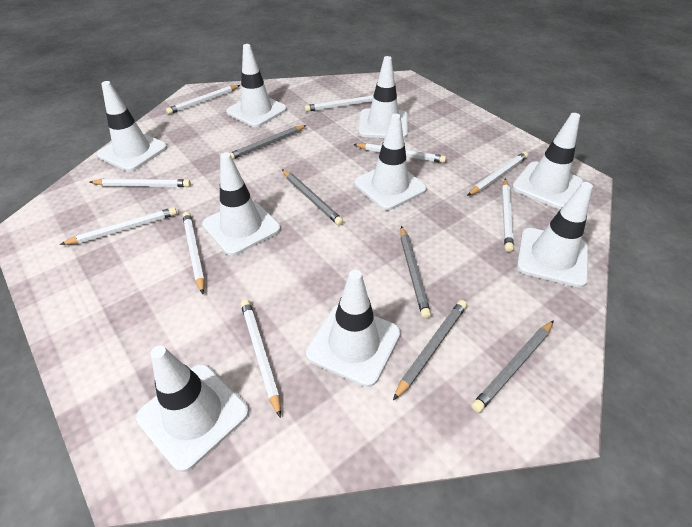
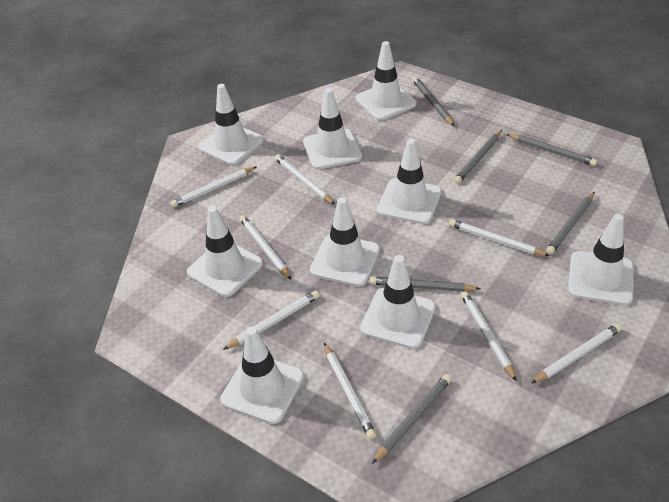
grey pencil: [230,125,307,159] [282,169,344,226] [393,300,467,400] [400,226,431,319] [471,320,554,413] = 5 -> [369,276,480,292] [372,374,452,464] [412,77,454,126] [454,130,502,184] [506,134,597,166] [546,192,595,255] = 6
white pencil: [60,207,177,245] [90,179,191,187] [166,85,240,114] [183,212,205,294] [241,299,281,418] [305,95,374,112] [353,143,446,163] [467,152,528,196] [502,179,514,252] = 9 -> [170,166,257,208] [223,291,320,350] [239,215,291,280] [274,154,335,205] [324,343,376,439] [449,219,550,256] [461,291,517,381] [531,323,622,384] = 8

